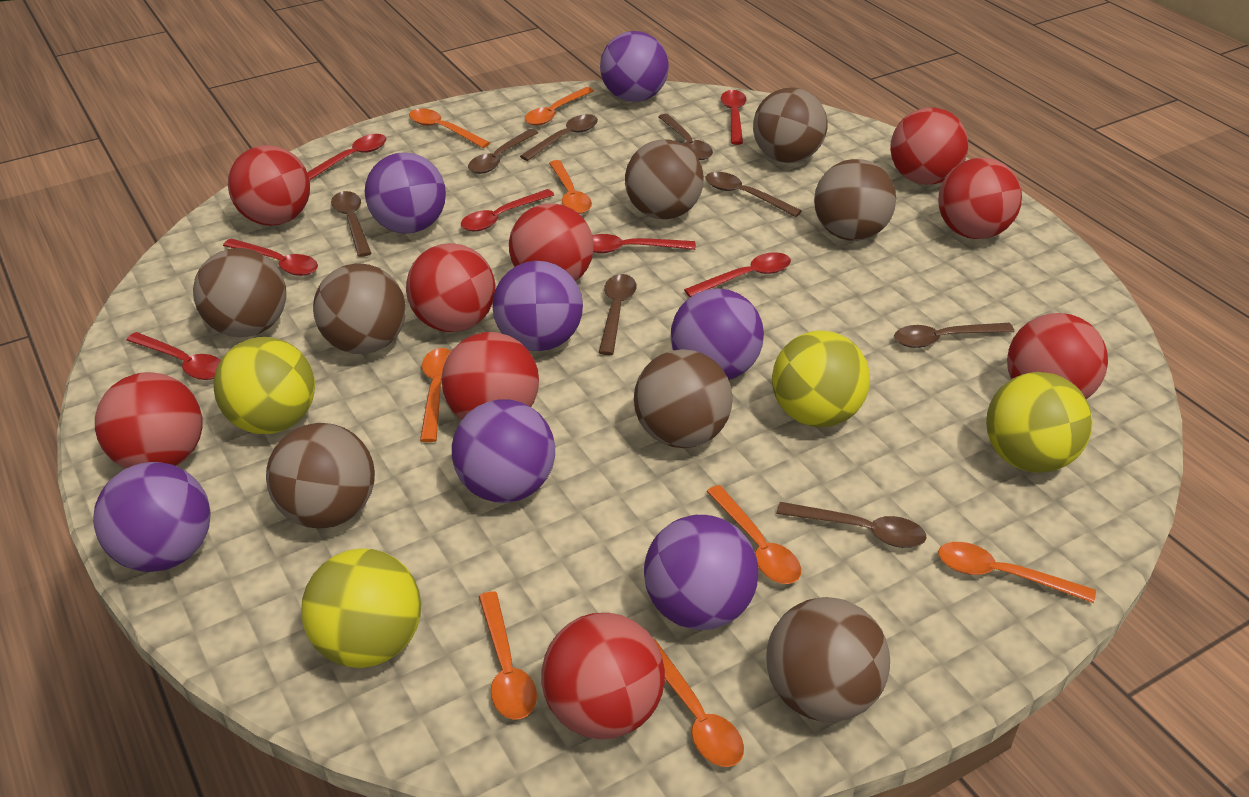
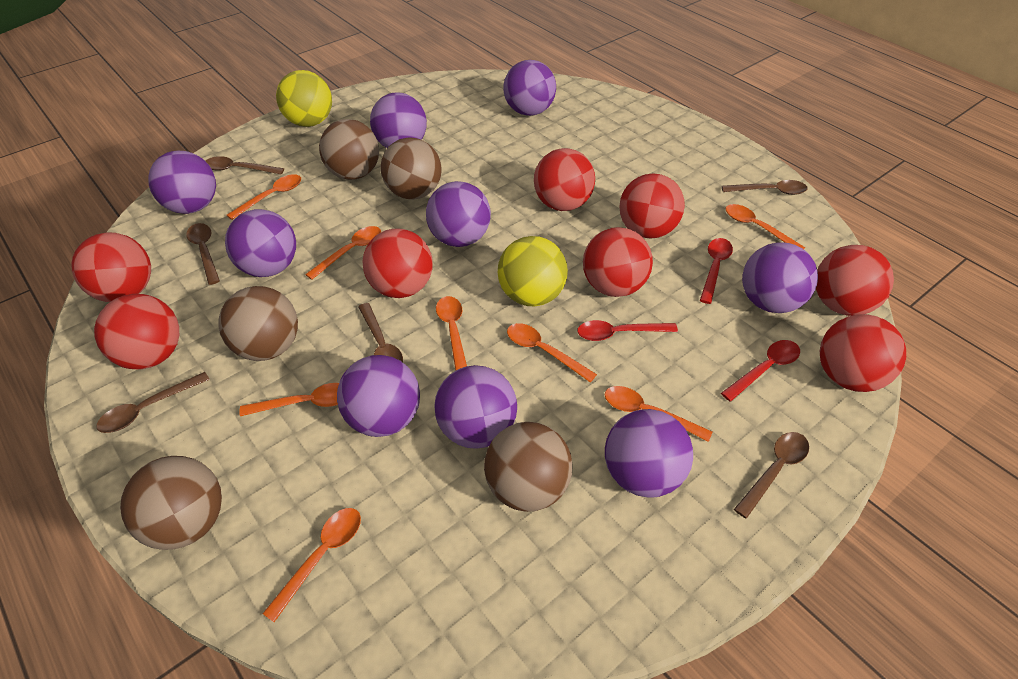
brown ball: [193,248,286,337] [266,423,375,528] [313,263,406,354] [625,139,704,219] [634,349,733,448] [753,87,828,163] [766,597,890,722] [814,159,896,241] = 8 -> [120,456,222,550] [219,286,298,361] [319,119,379,180] [381,137,441,200] [484,422,573,512] = 5
brown spoon: [331,191,371,257] [468,129,538,174] [520,114,598,161] [598,274,637,355] [658,114,713,160] [705,172,802,217] [776,502,927,548] [894,323,1014,348] = 8 -> [96,372,210,433] [186,223,220,285] [205,156,284,175] [358,303,403,362] [722,180,807,195] [734,432,809,519] = 6
purple ball: [93,462,211,572] [365,152,446,234] [452,399,555,503] [492,261,583,351] [600,31,669,102] [644,515,758,630] [671,288,764,380] = 7 -> [148,151,216,214] [225,209,296,277] [337,355,420,437] [370,93,427,148] [426,181,491,247] [434,365,517,449] [504,60,556,116] [605,409,693,498] [742,242,818,313] = 9
red ball: [95,372,202,468] [228,145,310,226] [406,243,495,332] [442,332,539,420] [509,203,594,281] [541,613,665,740] [890,107,969,185] [938,158,1022,239] [1007,313,1108,400] = 9 -> [71,232,151,302] [94,294,179,369] [362,228,433,298] [534,148,595,211] [583,227,653,297] [619,173,685,239] [816,245,894,316] [820,314,906,392] = 8
red spoon: [126,332,221,380] [223,239,318,276] [307,134,386,181] [461,189,554,231] [592,234,696,253] [684,252,791,297] [721,90,747,145] = 7 -> [577,320,678,341] [700,238,733,304] [721,340,800,401] = 3
yellow ball: [214,337,315,434] [301,548,421,668] [772,331,870,427] [986,372,1093,473] = 4 -> [276,70,332,127] [498,236,568,306] = 2

